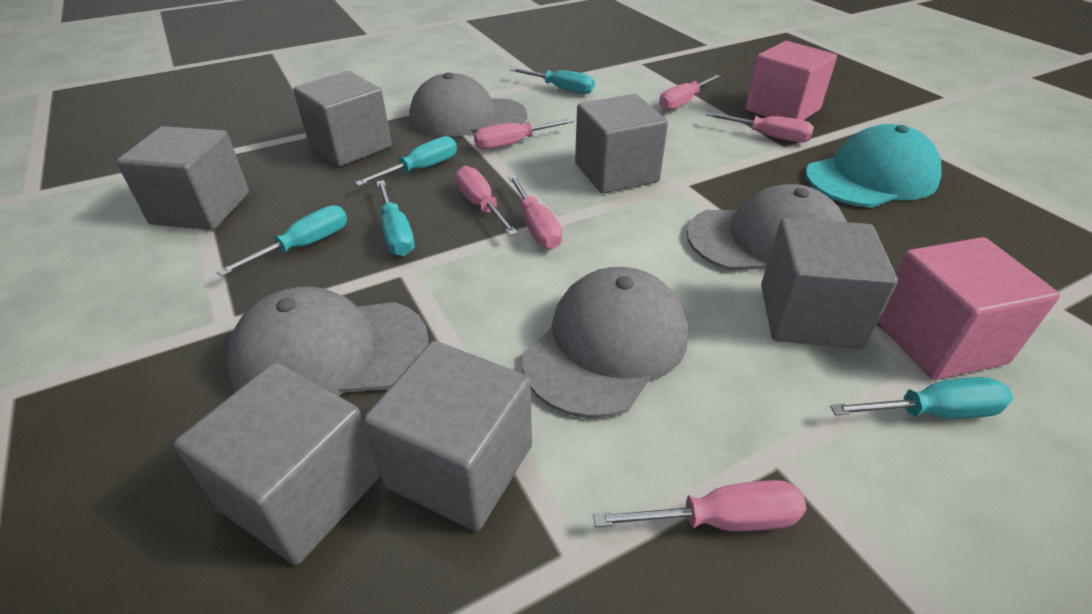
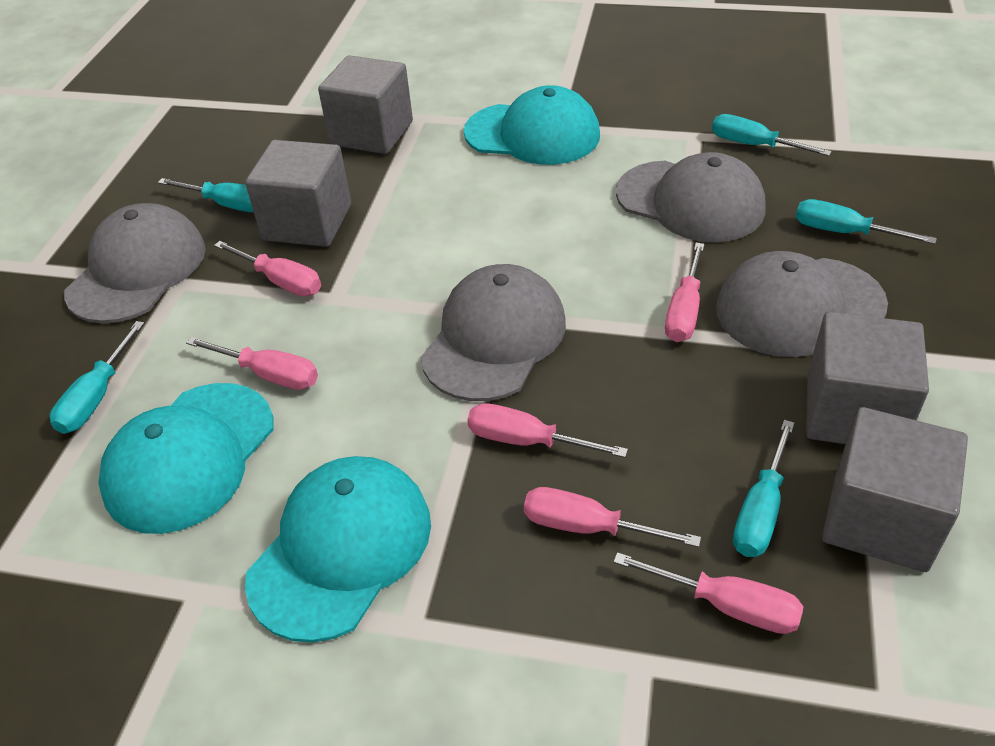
grey cube: [116,126,249,230] [174,362,380,565] [293,71,392,166] [363,341,532,531] [575,94,668,194] [761,218,898,349] = 6 -> [245,140,351,247] [318,55,413,154] [806,312,929,444] [822,407,968,572] = 4
pink cube: [745,41,837,120] [878,237,1060,380] = 2 -> none = 0
turquoise cap: [805,124,942,208] = 1 -> [98,383,274,534] [245,456,431,643] [464,85,600,165] = 3

